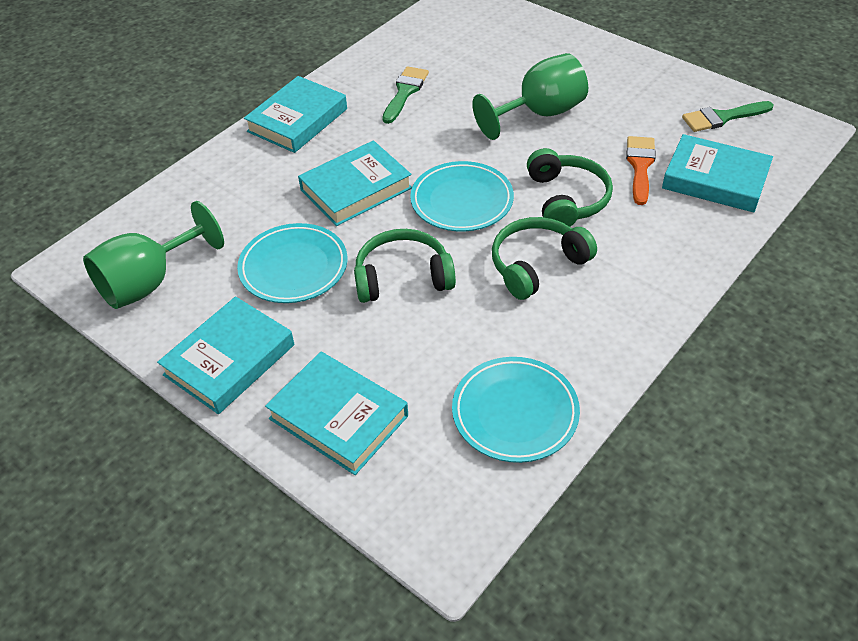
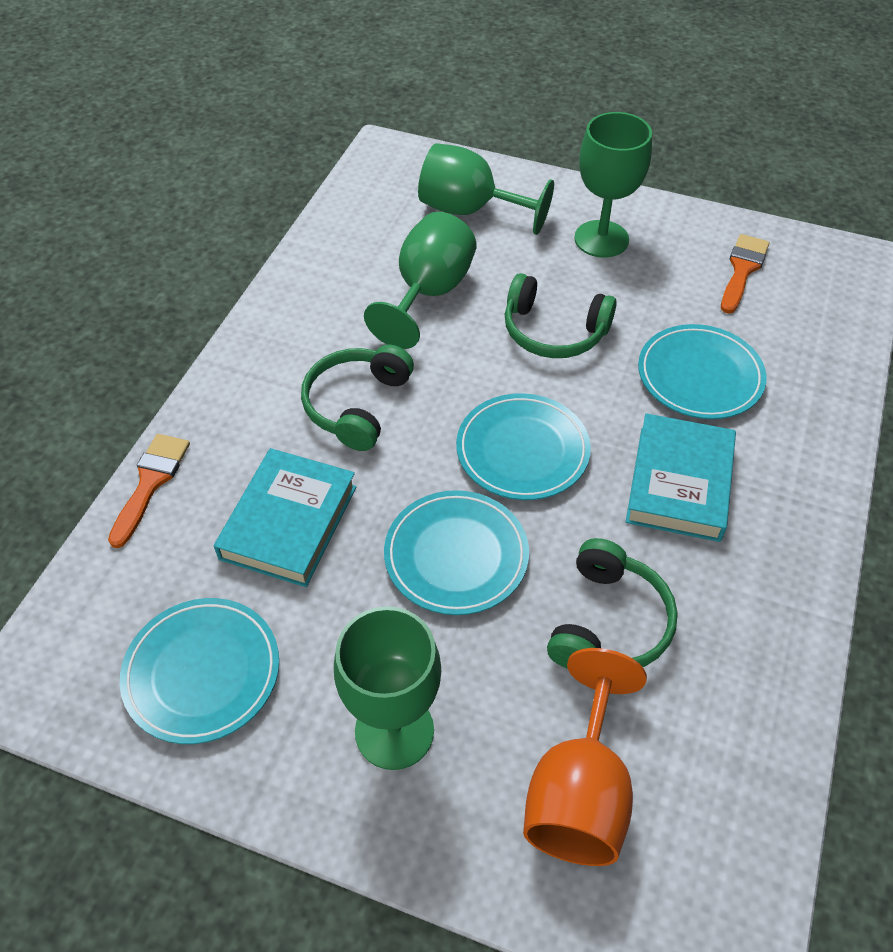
green brush: [382,66,429,124] [682,101,773,132] = 2 -> none = 0
green goblet: [83,201,224,309] [472,53,588,140] = 2 -> [334,606,441,770] [364,212,476,349] [418,143,554,235] [574,112,652,258] = 4
orange brush: [626,136,656,205] = 1 -> [108,434,190,548] [721,234,770,314] = 2
orange goblet: none = 0 -> [523,648,647,866] = 1
turquoise book: [157,296,294,414] [244,76,347,153] [265,352,408,475] [298,140,412,226] [662,134,773,213] = 5 -> [214,448,356,587] [626,413,736,542] = 2
turquoise plate: [237,223,347,303] [410,161,514,232] [452,357,580,463] = 3 -> [120,598,279,744] [384,490,529,615] [456,393,591,500] [638,324,767,419] = 4

